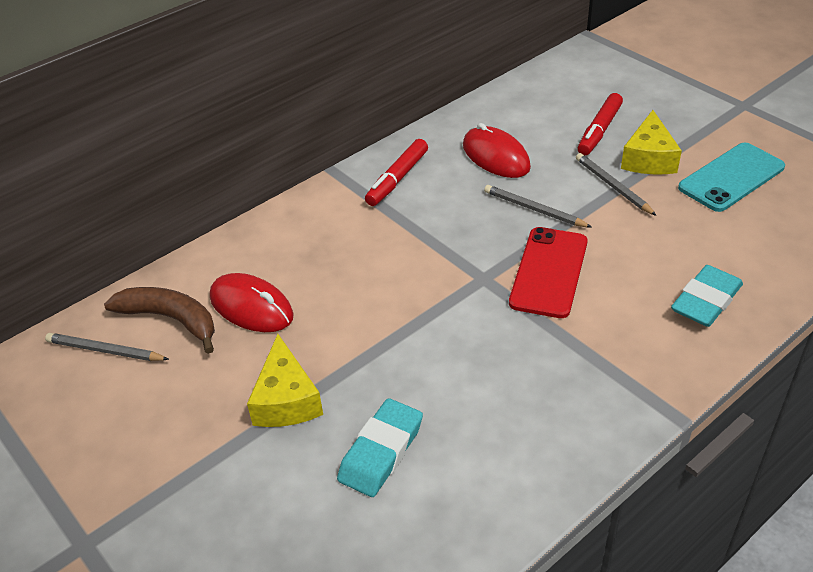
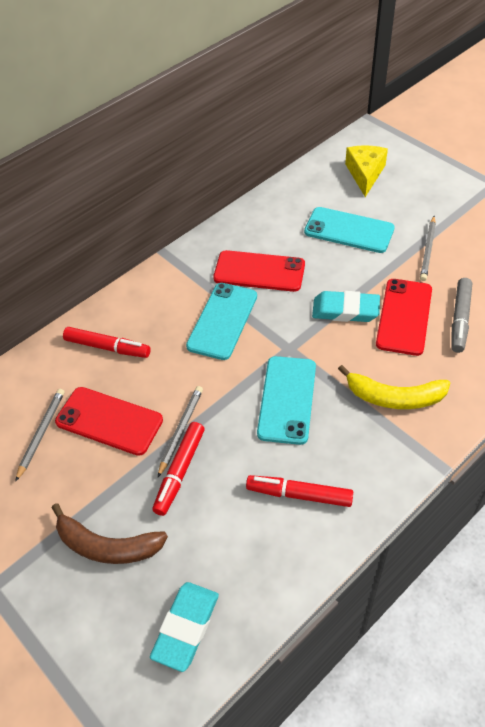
grey marker: none = 0 -> [451,278,472,353] = 1
red marker: [365,139,428,206] [578,93,623,156] = 2 -> [63,327,151,358] [152,422,205,516] [246,475,353,507] = 3
red mouse: [210,273,294,332] [463,123,531,178] = 2 -> none = 0
red phone: [509,227,588,318] = 1 -> [55,387,163,456] [213,250,305,292] [376,279,432,356] = 3
turquoise phone: [678,143,785,212] = 1 -> [186,283,257,360] [257,356,316,445] [304,207,395,253] = 3
yellow banana: none = 0 -> [338,365,450,409] = 1
yellow cheese: [247,334,323,427] [621,110,682,174] = 2 -> [345,145,388,197] = 1

